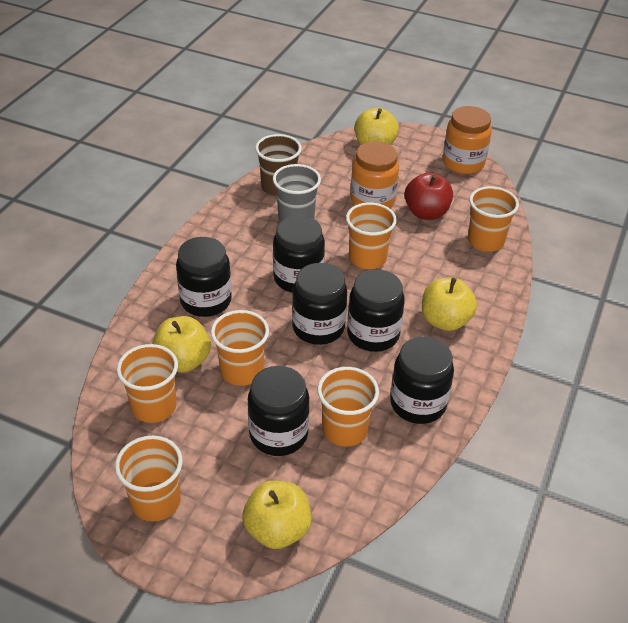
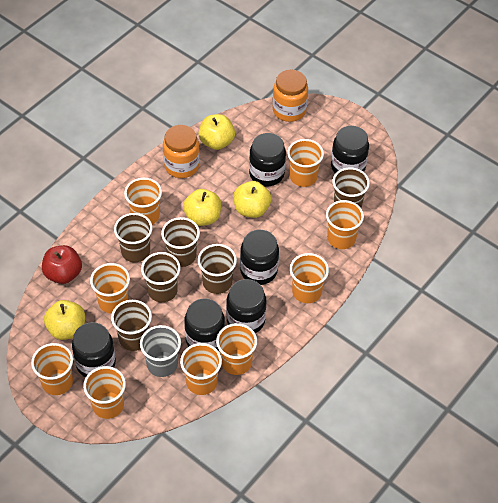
brown cup: [255,134,302,196] = 1 -> [111,300,152,351] [114,213,153,262] [141,252,181,302] [161,217,200,267] [198,244,237,294] [333,167,370,208] = 6
orange cup: [115,436,182,522] [117,344,178,423] [211,310,269,386] [317,367,379,447] [346,202,397,269] [468,186,519,252] = 6 -> [31,343,73,395] [83,366,126,419] [90,263,130,314] [124,178,162,225] [180,343,222,395] [216,323,257,375] [287,139,324,187] [290,253,329,303] [326,200,364,249] = 9

